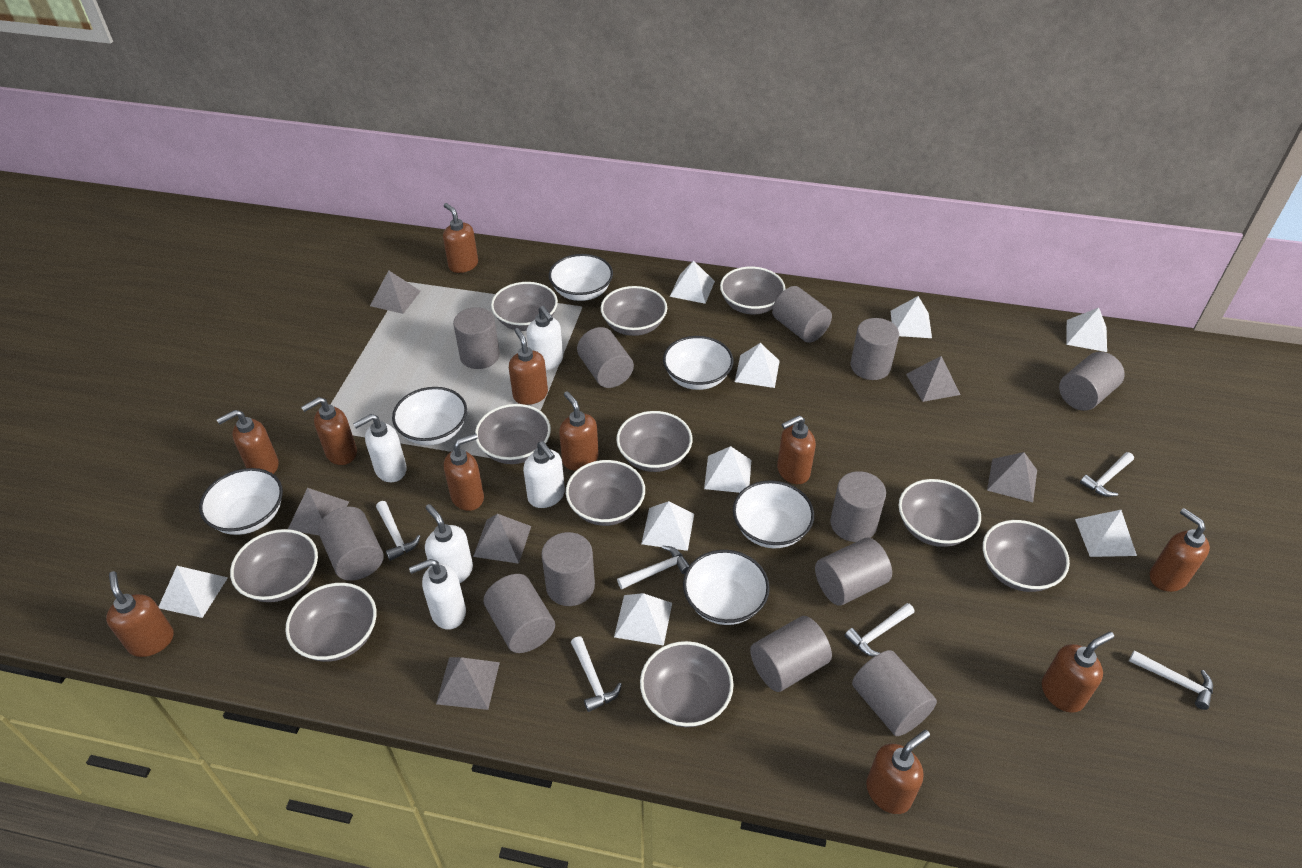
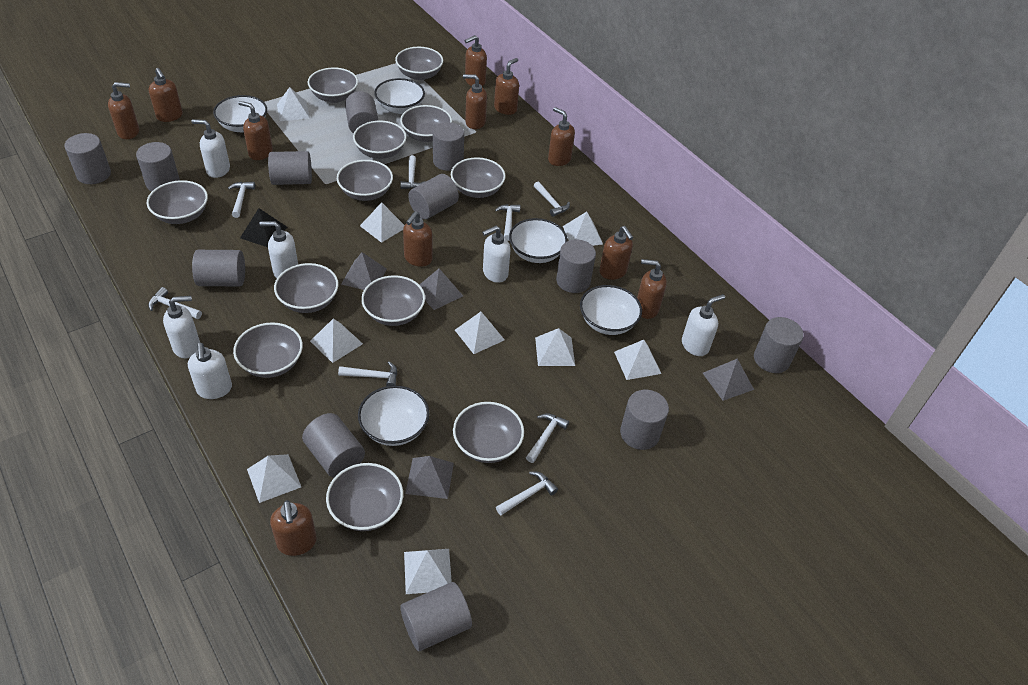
black pyramid: none = 0 -> [240,208,287,247] = 1
grey bowl: [230,529,318,602] [285,583,377,662] [475,404,551,464] [491,282,558,331] [566,460,645,526] [601,286,667,336] [616,411,693,472] [640,641,734,727] [720,267,786,314] [899,479,981,547] [983,520,1070,592] = 11 -> [147,180,208,224] [233,322,303,378] [274,263,339,313] [308,67,358,103] [326,463,403,531] [337,160,393,201] [353,121,406,159] [361,275,425,326] [395,47,443,80] [400,105,452,142] [451,157,506,198] [453,402,524,463] = 12
grey pyramid: [288,488,349,535] [370,270,421,314] [436,657,500,710] [473,514,531,564] [906,356,960,402] [987,452,1037,502] = 6 -> [341,252,387,290] [405,456,454,499] [419,269,463,310] [703,359,754,401] = 4
white bowl: [199,468,283,535] [392,387,467,445] [549,254,613,301] [663,336,733,390] [683,550,770,625] [733,480,814,548] = 6 -> [213,95,267,133] [358,385,429,446] [374,78,425,114] [509,218,567,263] [580,285,642,335] = 5
white hammer: [376,501,421,561] [571,636,622,712] [617,546,690,589] [844,603,914,657] [1080,452,1134,497] [1129,650,1213,710] = 6 -> [148,287,202,319] [228,182,255,218] [338,361,397,386] [400,155,425,189] [495,204,521,241] [496,471,558,515] [526,413,569,463] [534,182,570,217] = 8
white soap dispenser: [353,414,407,482] [409,559,466,630] [425,504,473,583] [523,441,565,508] [526,306,563,370] = 5 -> [163,296,200,358] [188,343,232,399] [192,119,230,178] [259,221,298,278] [482,226,510,283] [682,294,725,356] = 6

